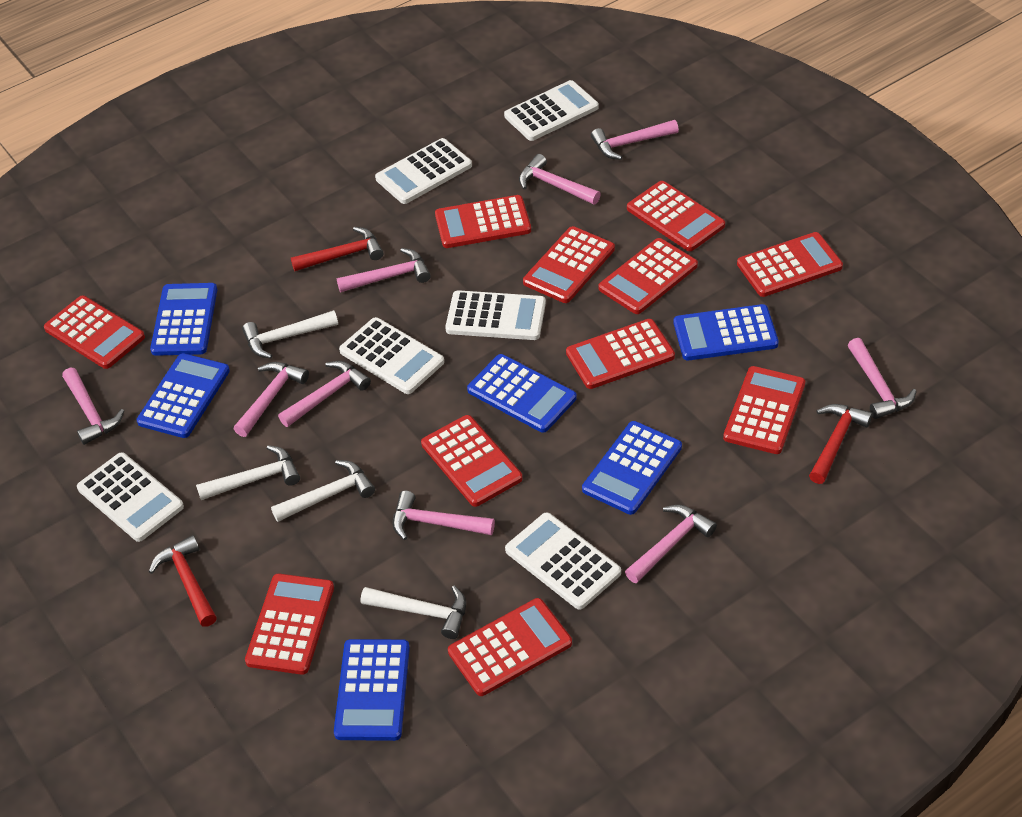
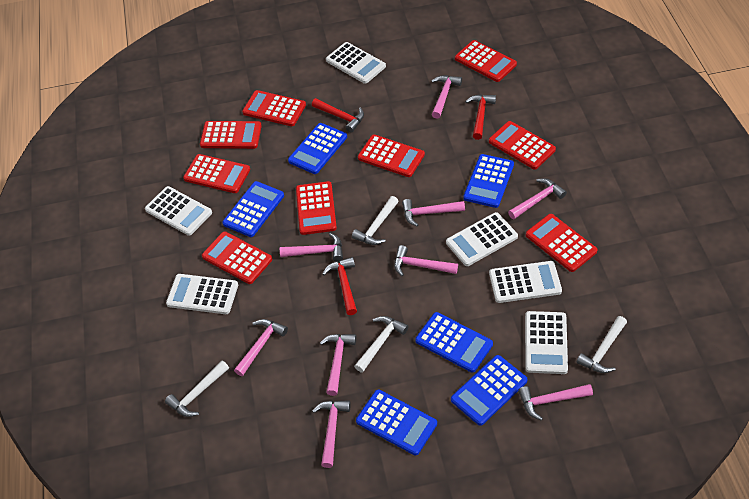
red calculator: [44,296,145,369] [245,574,334,675] [421,415,523,507] [435,195,531,248] [448,598,572,696] [523,226,615,303] [566,319,675,389] [599,238,698,314] [627,181,725,251] [723,366,805,454] [737,232,843,297] = 11 -> [183,154,250,193] [200,121,262,149] [202,231,272,284] [242,90,306,126] [296,181,337,235] [358,135,425,177] [455,40,517,82] [489,121,556,170] [526,214,598,272] = 9

